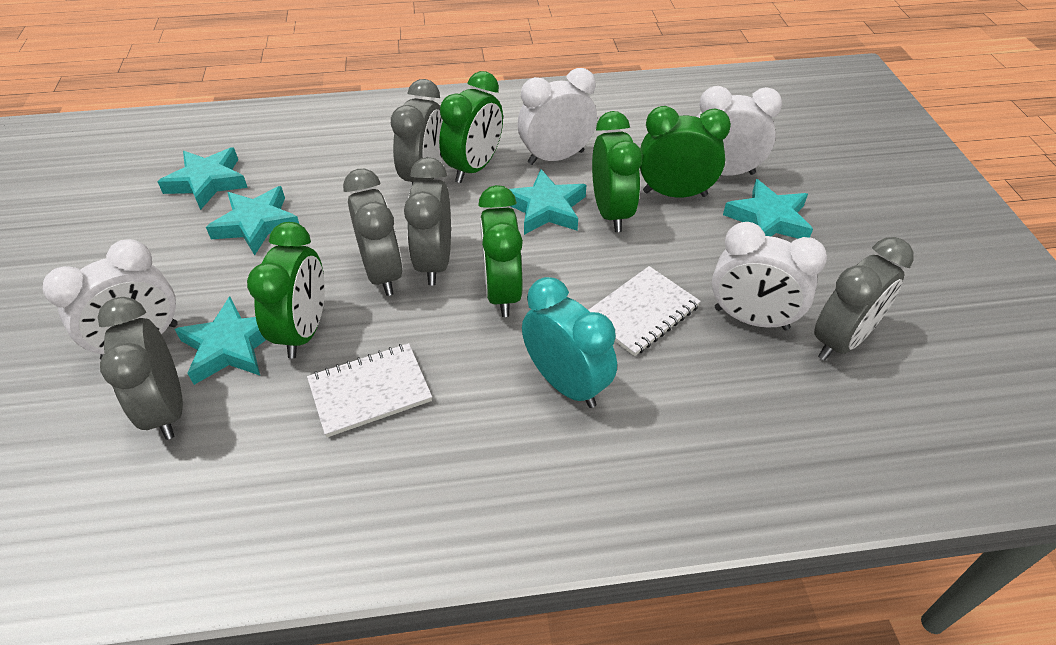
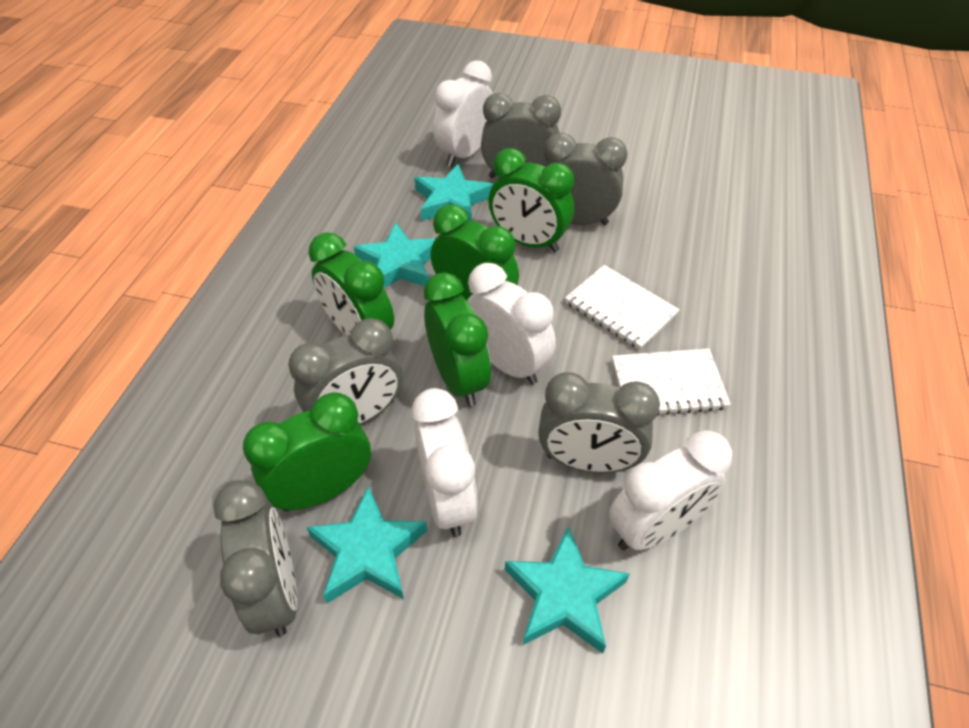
turquoise clock: [522,277,617,408] = 1 -> none = 0
turquoise star: [158,147,248,210] [175,296,266,385] [206,186,299,255] [509,169,586,235] [723,179,813,239] = 5 -> [306,486,428,603] [354,223,436,288] [415,163,493,221] [505,526,630,654] = 4

